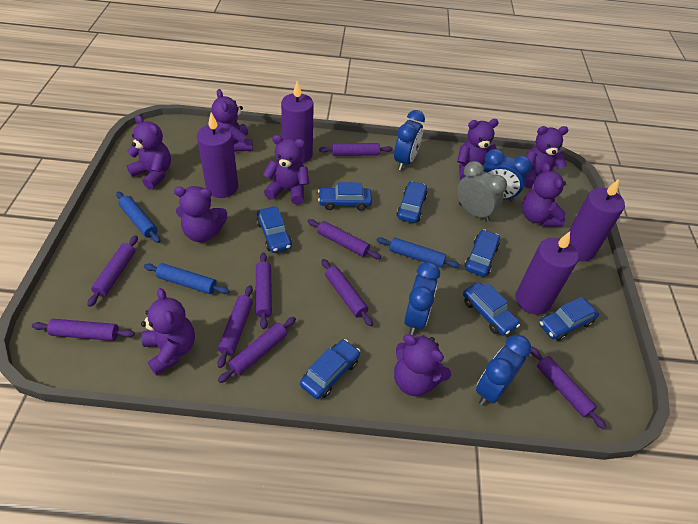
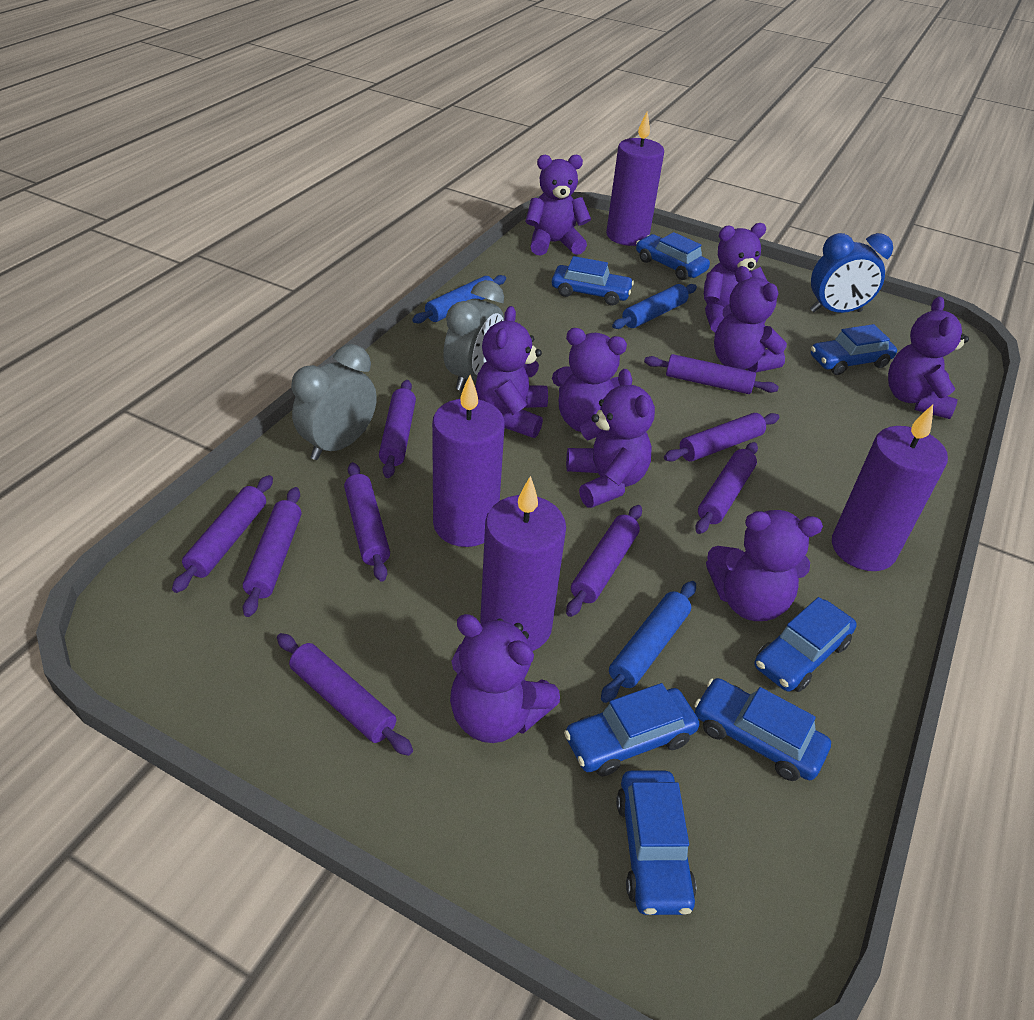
blue clock: [394,110,425,170] [404,262,440,335] [476,335,531,405] [483,149,532,202] = 4 -> [810,233,893,313] = 1
grey clock: [457,161,507,222] = 1 -> [291,344,377,460] [443,280,504,391] = 2

